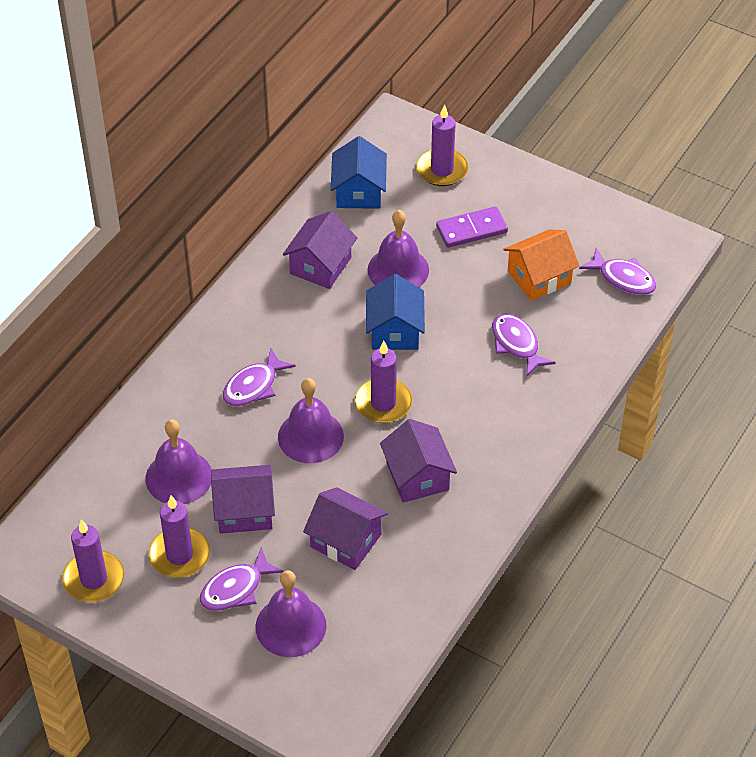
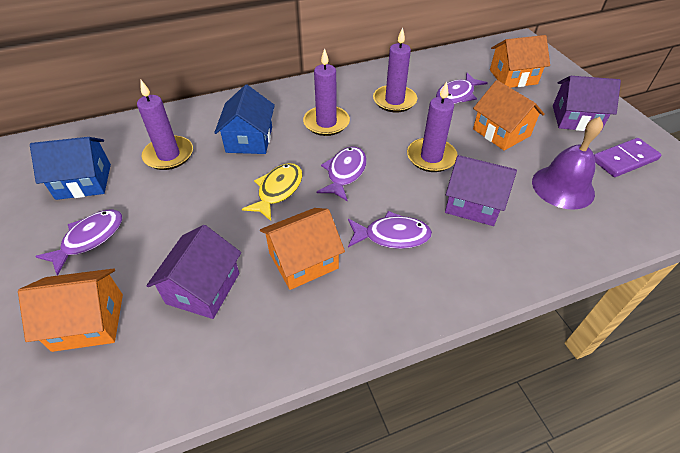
orange house: [504,229,579,301] = 1 -> [18,268,123,352] [260,208,345,290] [473,80,545,151] [490,35,550,88] = 4
purple bell: [146,419,212,504] [255,570,327,657] [278,378,344,463] [368,210,429,287] = 4 -> [532,117,603,210] = 1
purple house: [211,465,275,534] [283,211,357,289] [303,488,388,570] [380,419,457,503] = 4 -> [146,225,241,319] [445,155,517,226] [553,76,621,131] = 3
yellow fish: none = 0 -> [242,163,302,221] = 1

